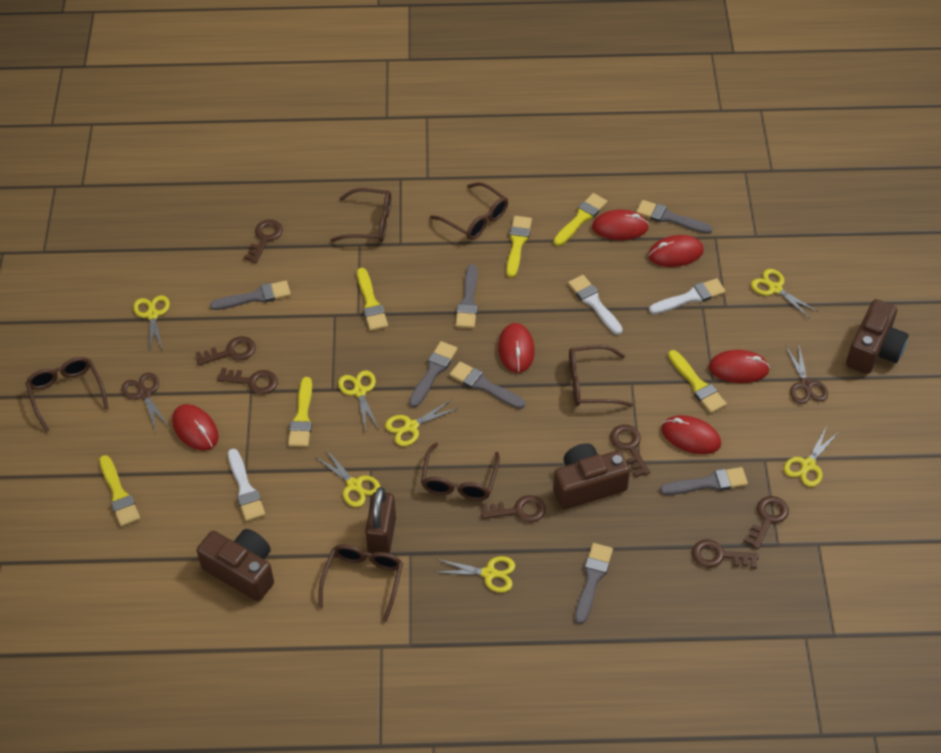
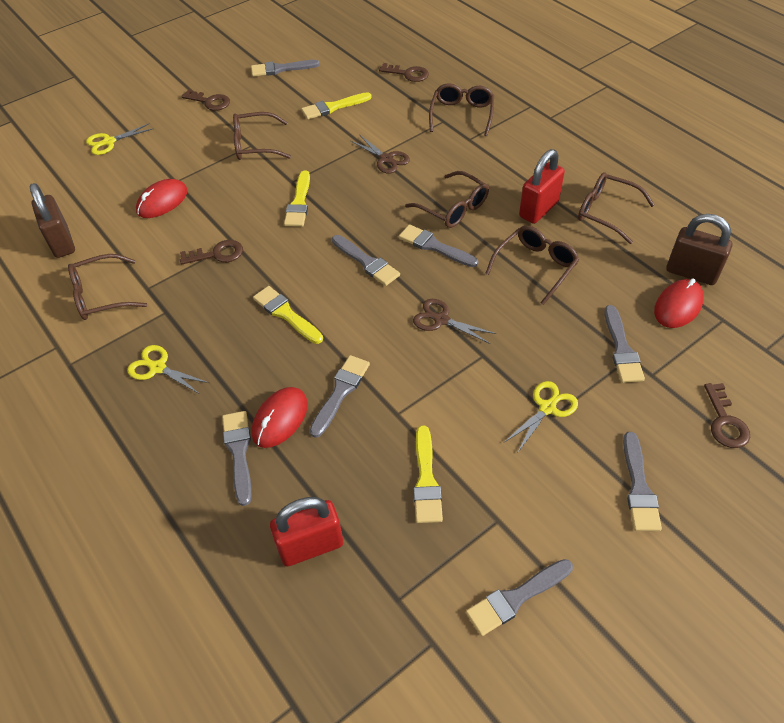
brown camera: [197,529,274,602] [553,443,630,509] [846,299,909,374] = 3 -> none = 0
brown key: [196,336,256,365] [217,368,278,395] [244,219,283,263] [481,495,546,523] [610,424,650,477] [692,539,759,569] [744,496,789,549] = 7 -> [180,240,243,265] [181,89,230,111] [379,63,429,82] [704,383,750,448] = 4
brown padlock: [365,487,396,554] = 1 -> [30,183,75,258] [666,214,732,285] = 2
grey brush: [210,280,291,310] [409,341,458,407] [449,362,525,409] [455,265,477,329] [575,543,613,624] [636,200,712,234] [660,467,748,495] = 7 -> [222,411,252,506] [251,60,320,77] [310,355,370,438] [332,235,400,286] [399,224,478,267] [466,559,573,636] [604,305,645,383] [623,432,662,531] = 8
red mouse: [172,404,219,451] [498,323,535,373] [592,209,649,240] [648,235,704,267] [661,415,721,454] [709,350,770,383] = 6 -> [136,179,188,218] [252,387,308,448] [654,278,704,328] = 3
red padlock: none = 0 -> [270,497,343,566] [519,149,565,224] = 2
white brush: [228,449,265,522] [568,275,623,335] [649,278,726,314] = 3 -> none = 0
yellow brush: [99,455,140,527] [288,377,312,447] [357,268,388,331] [506,216,532,278] [553,193,607,246] [668,350,727,413] = 6 -> [253,286,323,344] [284,170,310,227] [301,92,372,119] [413,425,443,523] = 4
yellow scissors: [133,295,170,353] [315,449,380,507] [338,370,378,428] [385,399,459,446] [434,556,515,593] [751,269,818,318] [784,428,839,487] = 7 -> [86,123,152,155] [127,345,209,394] [505,381,578,452] = 3

